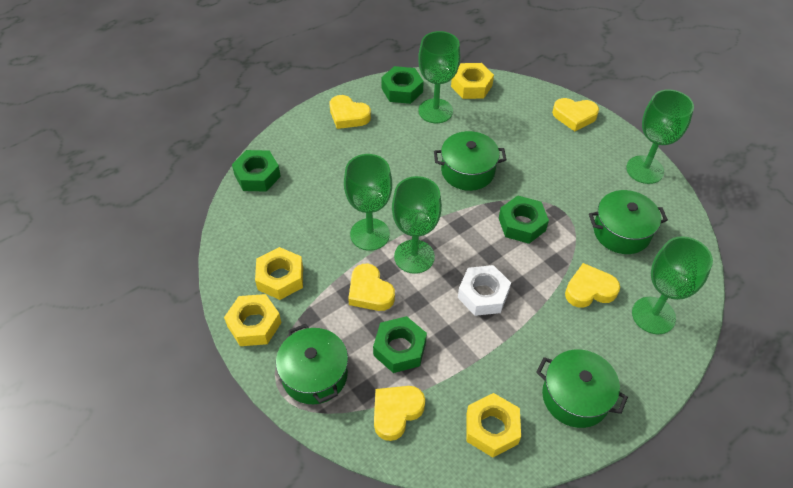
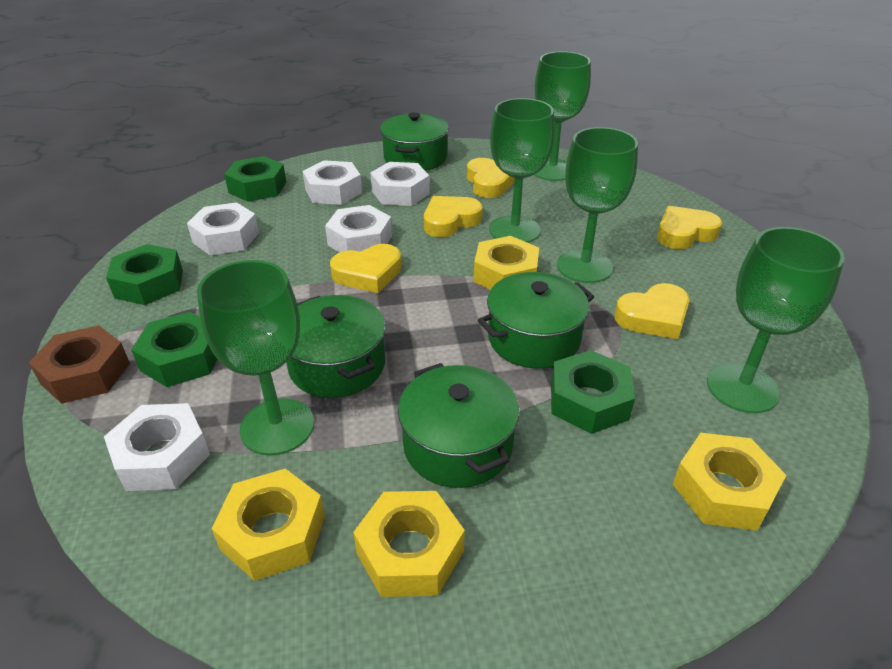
brown nut: none = 0 -> [29,326,130,404] = 1
white nut: [458,265,511,316] = 1 -> [104,403,210,491] [187,202,259,255] [303,160,362,205] [325,205,392,253] [370,162,430,206] = 5

